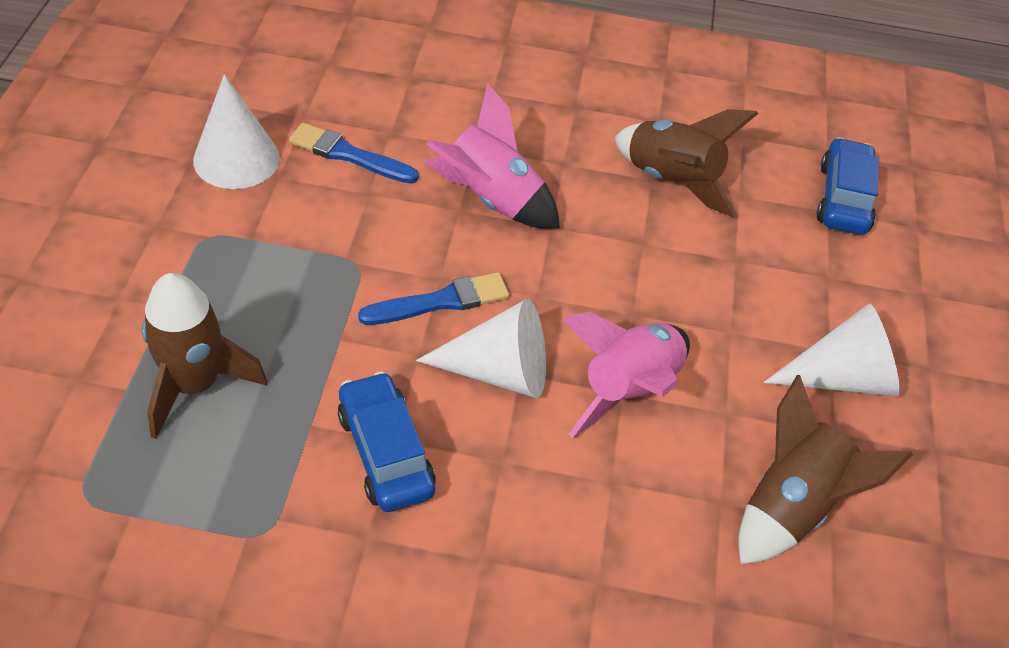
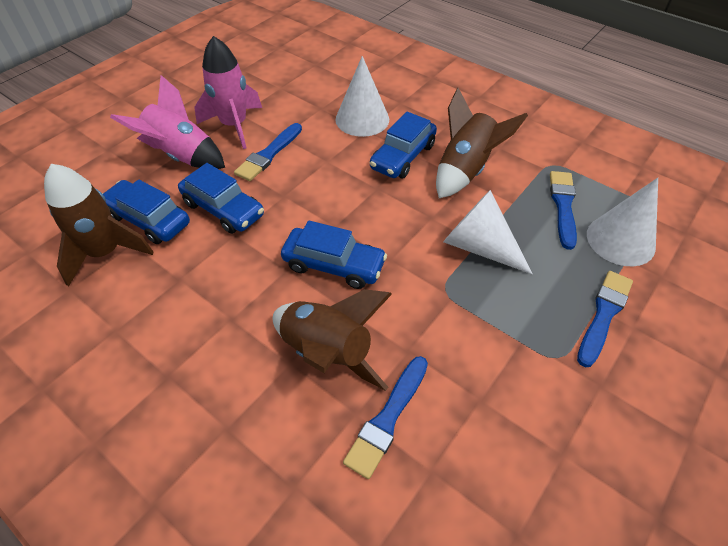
blue brush: [289,123,419,184] [358,272,509,325] = 2 -> [234,123,302,181] [343,356,428,479] [550,171,577,250] [577,271,633,367] = 4
blue car: [338,371,436,512] [817,137,879,235] = 2 -> [102,179,190,244] [178,163,264,234] [281,220,387,289] [370,112,437,179] = 4

